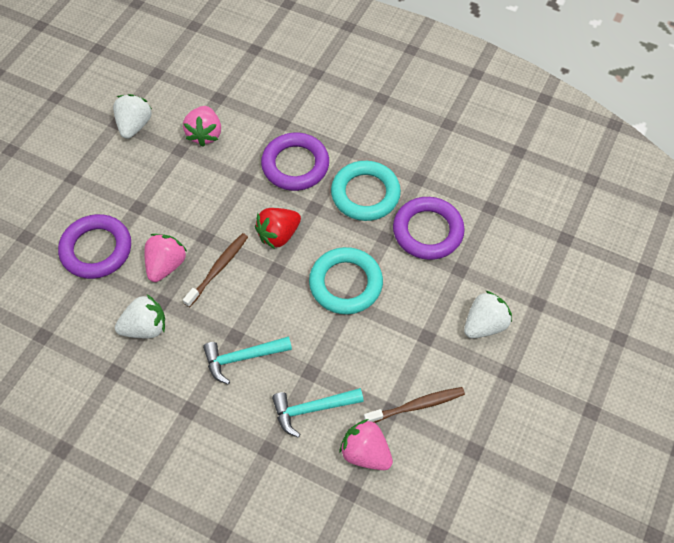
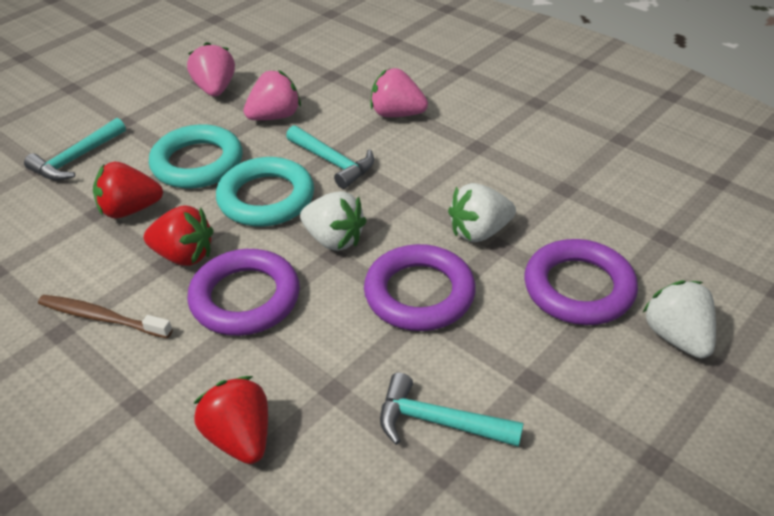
brown toothbrush: [183,233,248,308] [364,387,465,423] = 2 -> [38,295,173,338] = 1
red strawberry: [255,208,301,249] = 1 -> [93,162,163,218] [144,205,213,266] [193,376,268,464] = 3
turquoise hammer: [203,336,292,384] [272,388,364,438] = 2 -> [24,118,126,181] [286,125,374,189] [380,373,524,447] = 3

